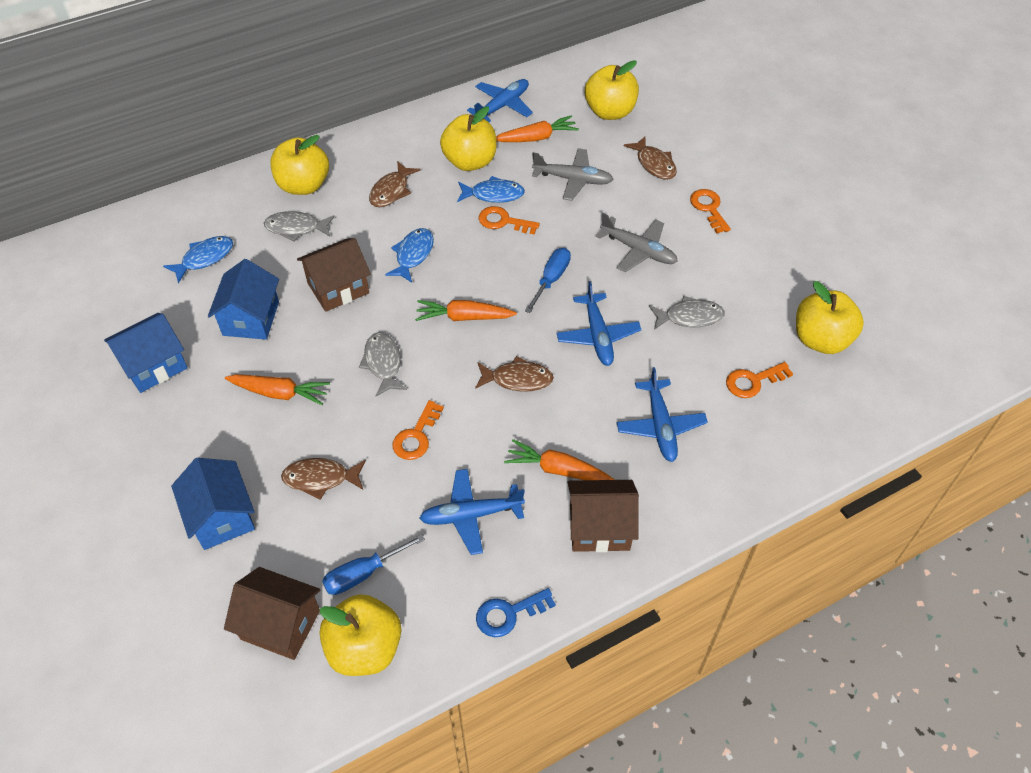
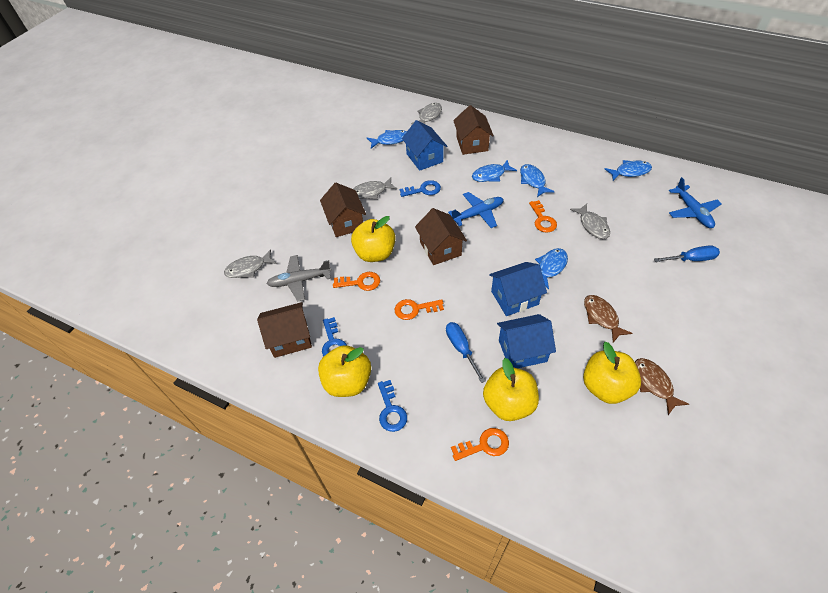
blue fish: [163,236,233,284] [385,228,434,283] [457,176,525,203] = 3 -> [367,130,407,149] [472,160,517,182] [520,164,555,197] [535,248,568,289] [605,160,652,181] = 5
blue key: [476,588,556,637] = 1 -> [322,317,347,356] [378,380,407,432] [400,180,441,197] = 3
blue plane: [419,469,525,555] [467,79,533,122] [556,281,641,366] [617,367,708,462] = 4 -> [448,192,504,228] [669,177,722,228] = 2
brown fish: [281,458,366,500] [369,161,421,207] [475,356,554,392] [624,136,677,180] = 4 -> [584,295,632,342] [635,358,689,415] = 2
brown house: [224,567,320,660] [297,238,371,312] [568,480,639,552] = 3 -> [257,302,312,358] [320,183,366,237] [415,208,467,265] [453,105,494,155] = 4
grey fish: [264,211,335,242] [359,332,407,396] [649,296,725,330] = 3 -> [224,249,277,278] [353,177,397,199] [411,103,442,124] [570,204,610,239] = 4
grey plane: [532,148,613,201] [596,213,678,272] = 2 -> [266,255,332,301] = 1
orange carrot: [225,374,330,405] [415,300,517,321] [496,115,579,142] [504,439,614,480] = 4 -> none = 0
yellow apple: [270,135,329,195] [319,594,401,676] [440,107,497,171] [585,60,639,120] [796,281,864,354] = 5 -> [318,345,371,397] [351,216,395,262] [483,358,539,421] [583,342,641,404] = 4

